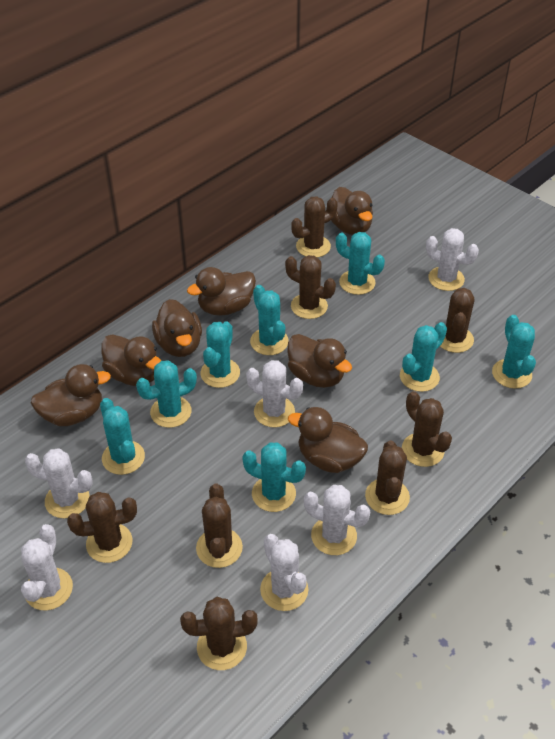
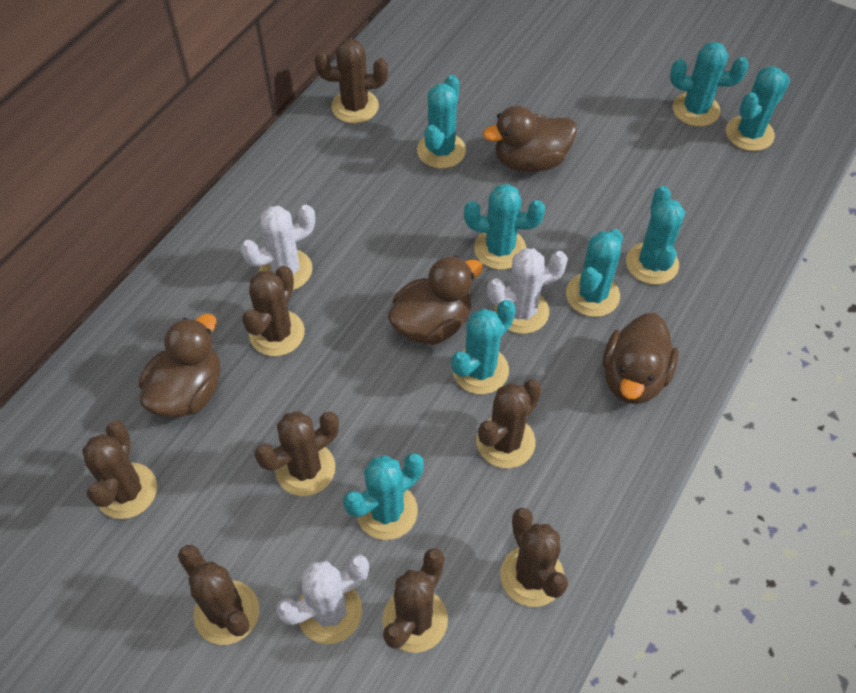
brown duck: [31,364,111,426] [101,334,162,386] [152,299,202,357] [187,267,256,316] [287,334,352,388] [288,407,368,473] [331,187,373,235] = 7 -> [139,314,220,418] [388,256,483,345] [483,106,577,173] [603,313,679,404] = 4
white cactus: [21,524,73,610] [25,448,93,518] [246,360,303,427] [260,534,308,611] [304,485,370,555] [426,228,479,291] = 6 -> [241,205,315,290] [276,554,369,644] [487,248,568,334] = 3

